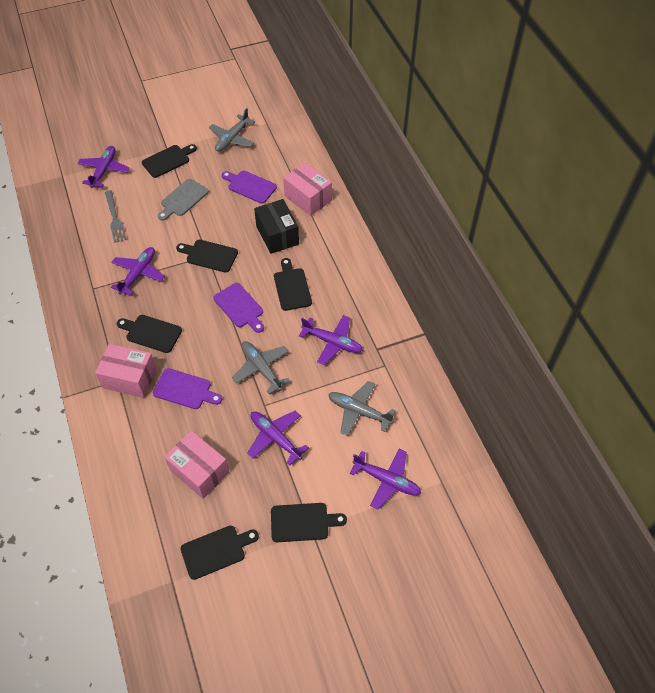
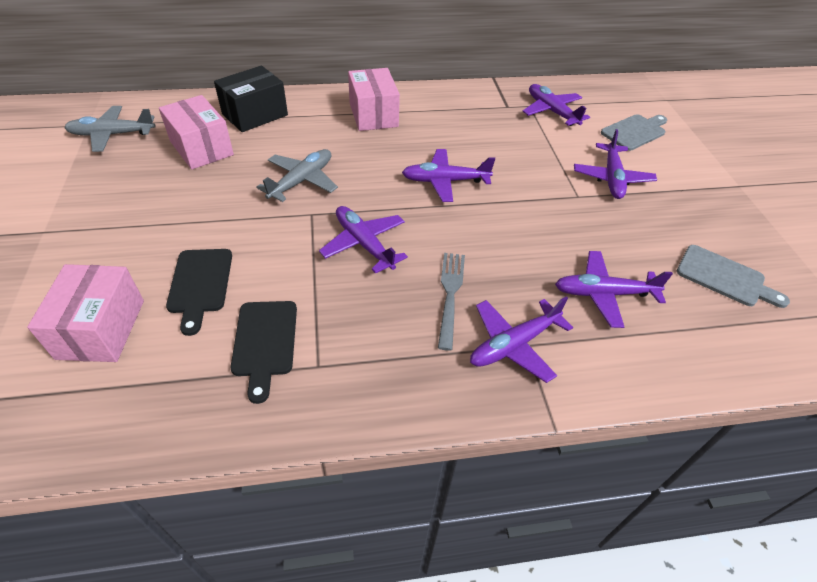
black cutting board: [117,315,182,353] [142,144,197,178] [176,240,238,273] [181,526,259,580] [271,503,347,542] [274,258,312,311] = 6 -> [166,249,232,336] [231,301,297,404] = 2
grey cutting board: [158,179,209,221] = 1 -> [601,114,667,151] [677,245,790,308] = 2
grey plane: [209,108,255,152] [232,341,290,394] [328,381,396,436] = 3 -> [64,106,156,152] [256,149,338,202] = 2
purple cutting board: [153,368,222,409] [213,283,264,333] [222,171,277,204] = 3 -> none = 0
purple plane: [77,146,130,188] [111,247,165,296] [247,411,309,465] [299,315,363,365] [350,449,421,509] = 5 -> [319,206,408,274] [402,149,495,202] [470,296,573,383] [523,84,590,126] [555,251,673,328] [574,129,657,199] = 6

